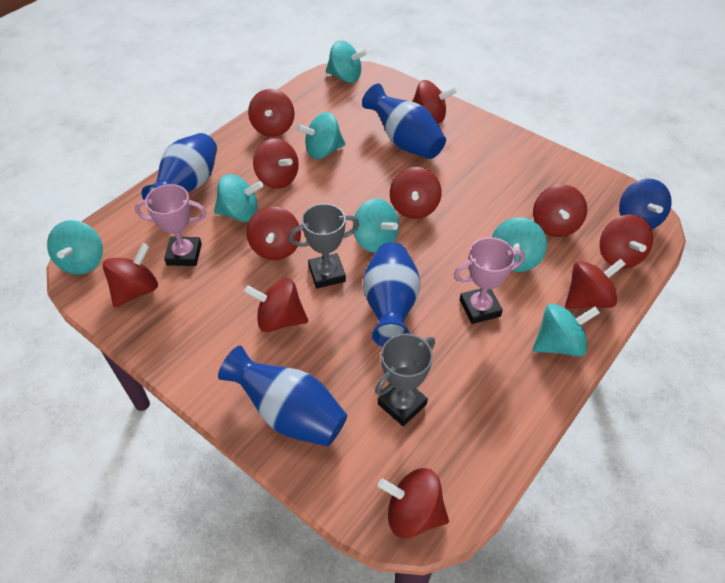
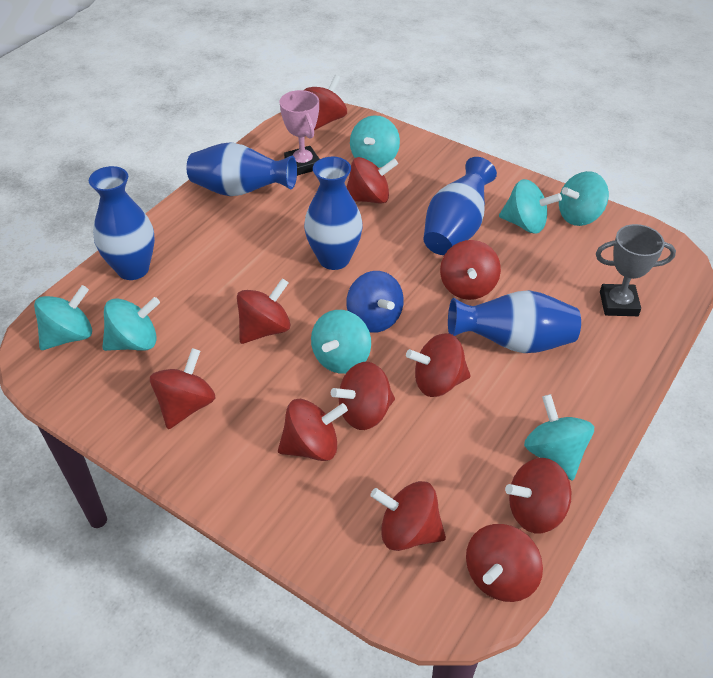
blue vase: [141,133,217,200] [218,345,347,447] [362,84,446,159] [363,242,420,347] = 4 -> [89,166,155,280] [187,142,297,196] [304,157,363,270] [423,157,497,255] [448,290,581,353] = 5
grey trophy: [289,203,360,289] [375,334,435,426] = 2 -> [596,224,676,316] = 1
pink trophy: [135,184,207,266] [454,237,525,324] = 2 -> [280,90,320,176] = 1

